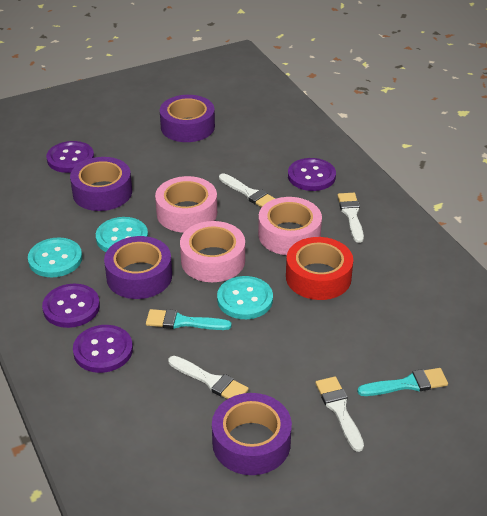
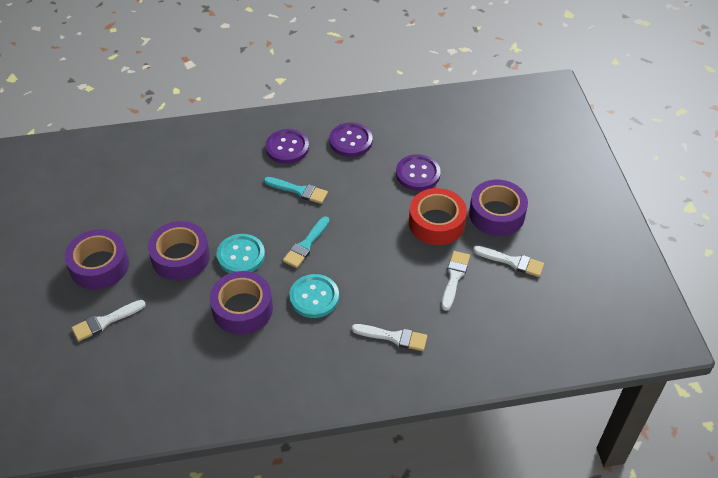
pink tape: [155,176,217,233] [180,221,245,282] [258,197,322,255] = 3 -> none = 0
purple button: [42,284,100,328] [46,141,94,173] [73,325,133,373] [288,158,336,191] = 4 -> [265,129,309,164] [329,123,372,157] [396,154,441,191] = 3
turquoise button: [28,237,82,277] [96,217,148,252] [217,276,273,319] = 3 -> [216,234,265,273] [289,274,339,318] = 2

